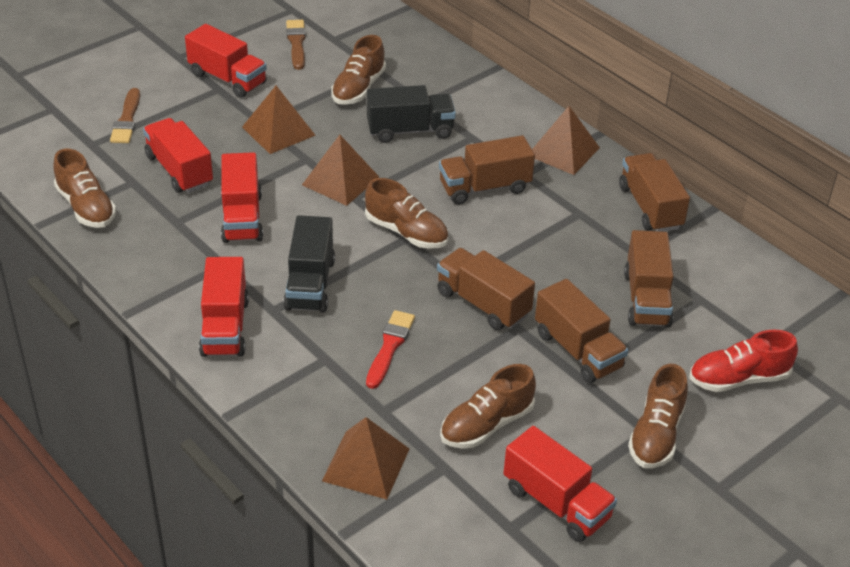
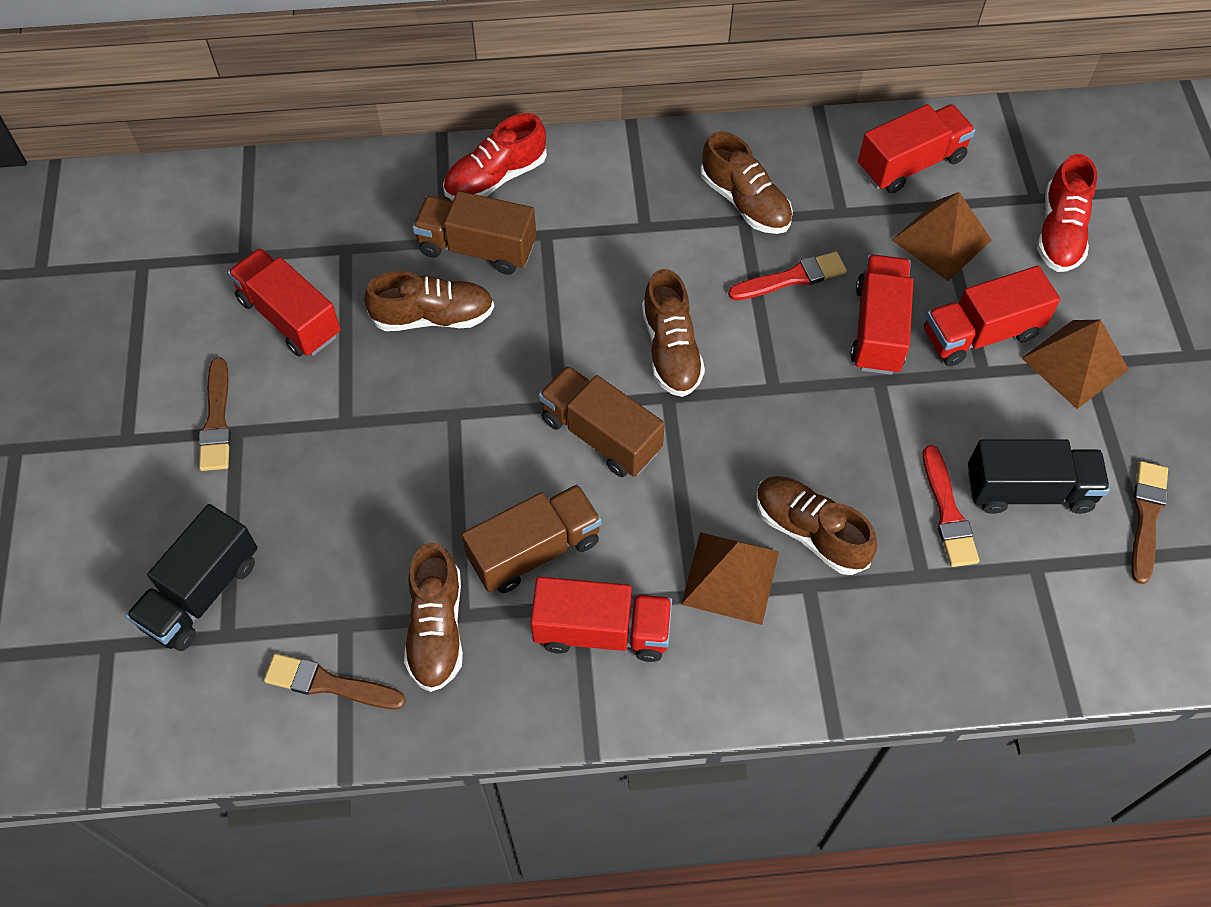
brown brush: [110,88,140,143] [286,20,306,70] = 2 -> [199,358,231,471] [264,654,406,709] [1131,461,1168,584] = 3
brown pyramid: [242,86,316,154] [302,135,379,206] [322,417,409,500] [532,106,600,175] = 4 -> [681,532,779,625] [892,192,992,281] [1022,320,1129,409] = 3
brown truck: [437,248,535,330] [439,135,535,204] [535,279,628,383] [619,153,690,232] [624,230,673,328] = 5 -> [412,191,536,275] [462,484,602,593] [539,365,665,477] = 3
red brush: [366,310,415,389] = 1 -> [728,252,847,300] [923,445,979,567] = 2
red shoe: [689,330,798,392] = 1 -> [443,113,547,200] [1037,154,1097,272] = 2

